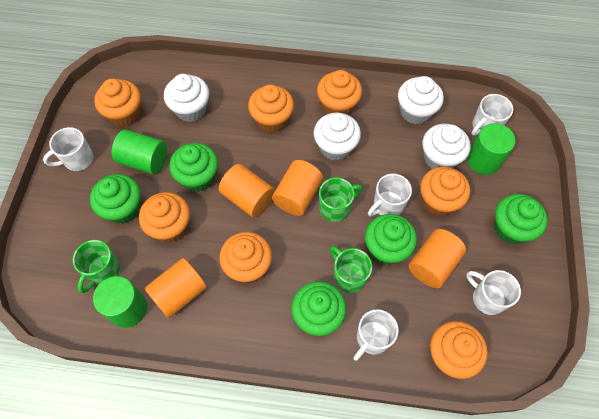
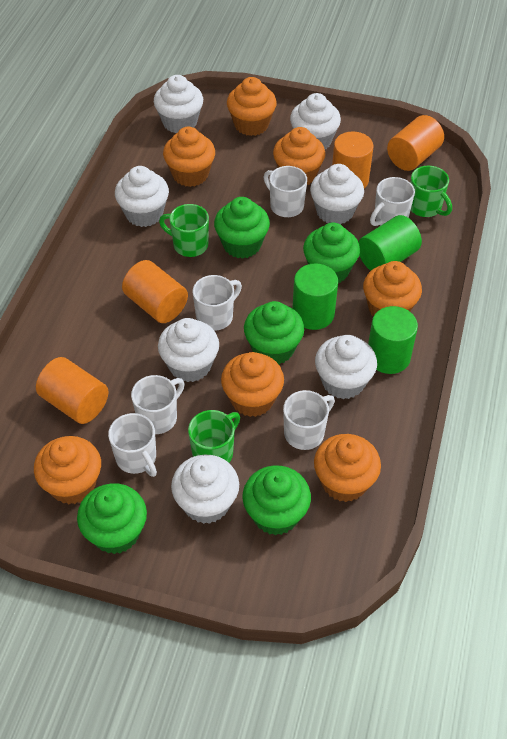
white cupcake: [164,74,209,122] [314,112,361,161] [398,76,444,124] [422,124,471,169] = 4 -> [115,166,169,227] [154,75,203,133] [158,318,219,382] [171,455,239,524] [290,93,341,149] [310,164,364,224] [315,335,377,399] = 7
white mug: [43,127,94,171] [354,310,398,361] [368,174,412,217] [466,270,521,315] [471,94,513,136] = 5 -> [108,413,157,477] [131,375,185,434] [193,275,242,331] [264,166,307,217] [283,390,335,450] [370,177,415,226] = 6

